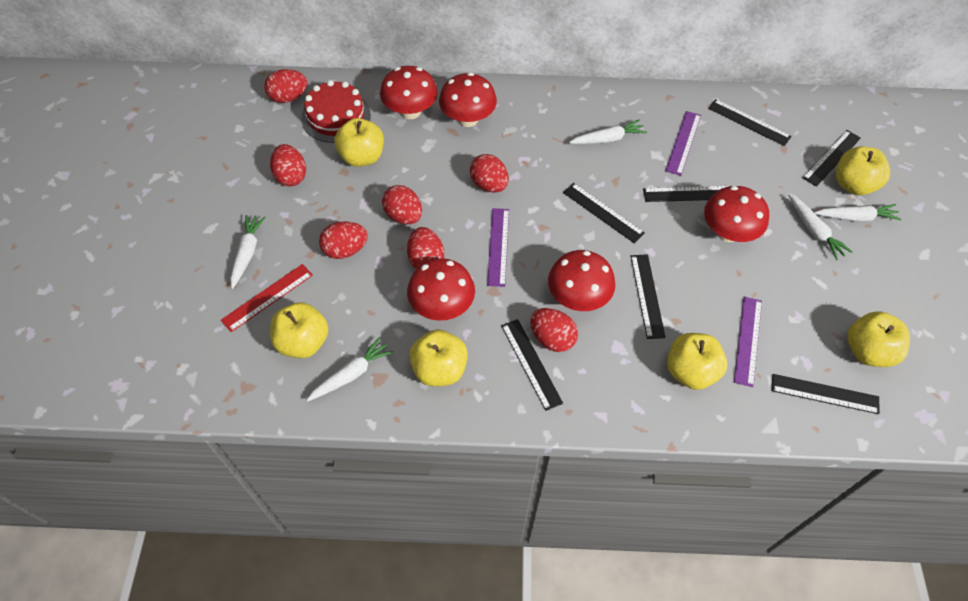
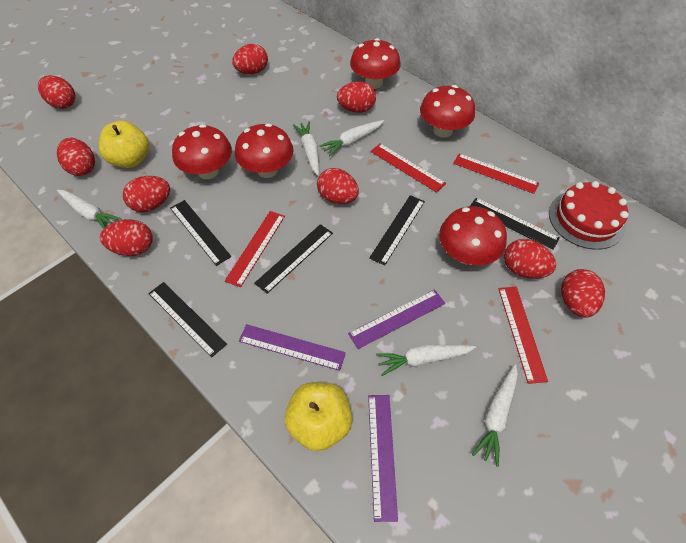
black ruler: [501,319,563,411] [563,183,645,243] [631,254,666,339] [643,186,729,202] [708,99,792,146] [771,374,880,414] [803,130,861,187] = 7 -> [148,282,227,357] [170,200,231,266] [254,224,333,294] [369,195,425,266] [470,198,560,250] = 5
red egg: [264,69,308,103] [270,144,306,186] [319,221,368,259] [382,185,422,224] [407,227,444,269] [470,154,509,193] [530,308,578,352] = 7 -> [38,75,75,109] [57,138,95,176] [100,219,153,256] [123,176,170,212] [232,44,268,74] [317,168,359,204] [337,81,376,113] [504,239,556,279] [561,269,605,318] = 9
red ruler: [221,264,313,332] = 1 -> [225,211,285,287] [370,143,446,193] [453,153,539,194] [498,287,548,384] = 4
yellow apple: [270,303,329,358] [334,118,384,167] [409,329,468,387] [667,333,727,390] [835,146,890,195] [847,311,910,367] = 6 -> [99,121,149,168] [285,382,352,451] = 2

